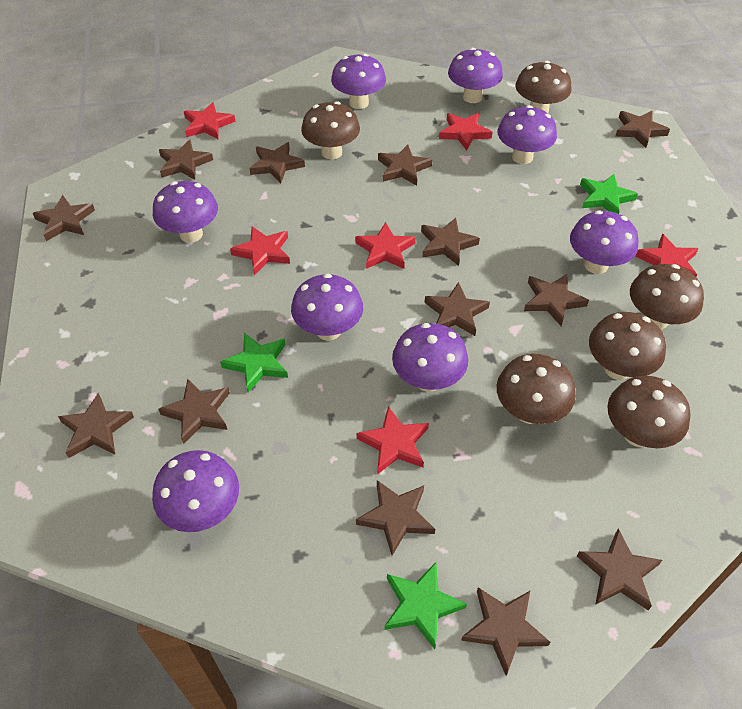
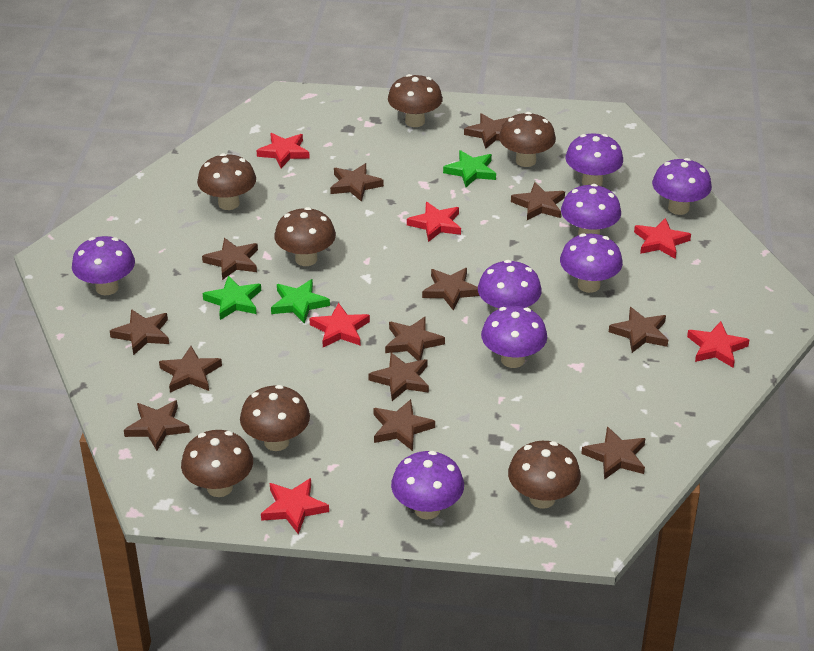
brown mushroom: [301,101,360,159] [497,354,576,424] [515,61,572,113] [589,312,666,380] [607,376,691,448] [630,264,704,330] = 6 -> [181,430,253,497] [197,153,256,210] [240,385,310,451] [274,207,336,266] [388,74,443,127] [499,112,556,167] [508,441,581,509] = 7

